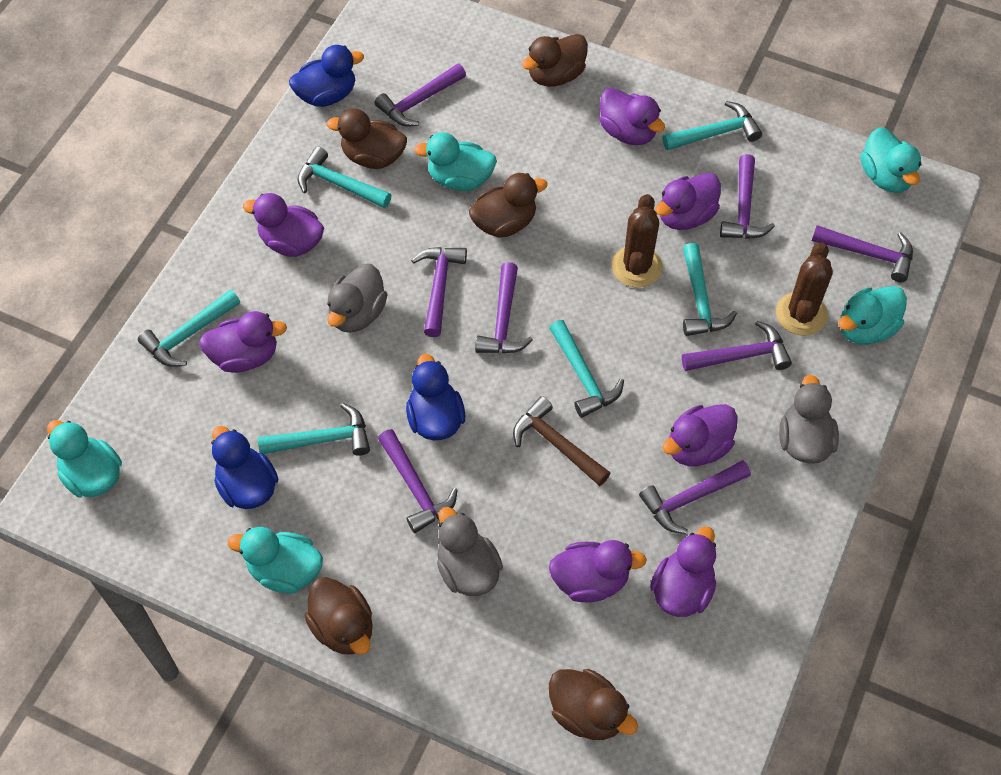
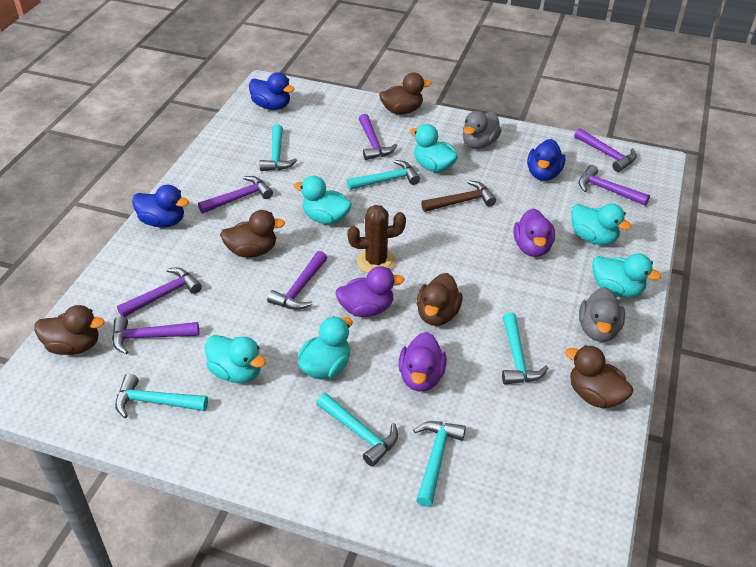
brown cactus: [612,194,663,288] [776,242,833,336] = 2 -> [347,205,406,273] = 1
grey duck: [327,264,387,333] [437,507,503,596] [779,375,839,464] = 3 -> [463,111,501,149] [579,287,625,342] = 2
purple duck: [199,311,287,373] [243,193,324,257] [549,540,647,602] [600,88,665,145] [650,527,716,617] [655,173,721,230] [662,404,738,466] = 7 -> [335,266,404,317] [398,332,447,391] [514,208,555,257] = 3
purple hammer: [375,63,466,127] [378,429,458,533] [411,247,467,337] [475,262,533,353] [639,460,751,534] [682,321,792,371] [720,154,775,239] [812,225,913,282] = 8 -> [112,316,199,355] [117,268,202,317] [198,176,273,214] [267,251,327,310] [359,114,397,160] [574,128,637,172] [579,165,650,206] = 7
turquoise duck: [47,420,122,498] [228,527,323,594] [414,132,497,191] [839,286,907,344] [861,127,922,193] = 5 -> [205,335,266,383] [294,176,352,224] [298,316,352,380] [410,124,458,172] [571,203,631,245] [592,254,661,298] = 6

